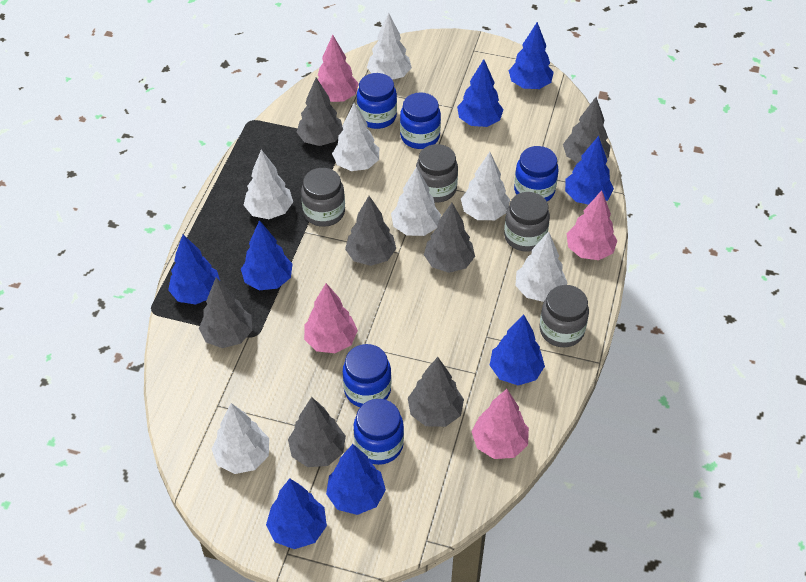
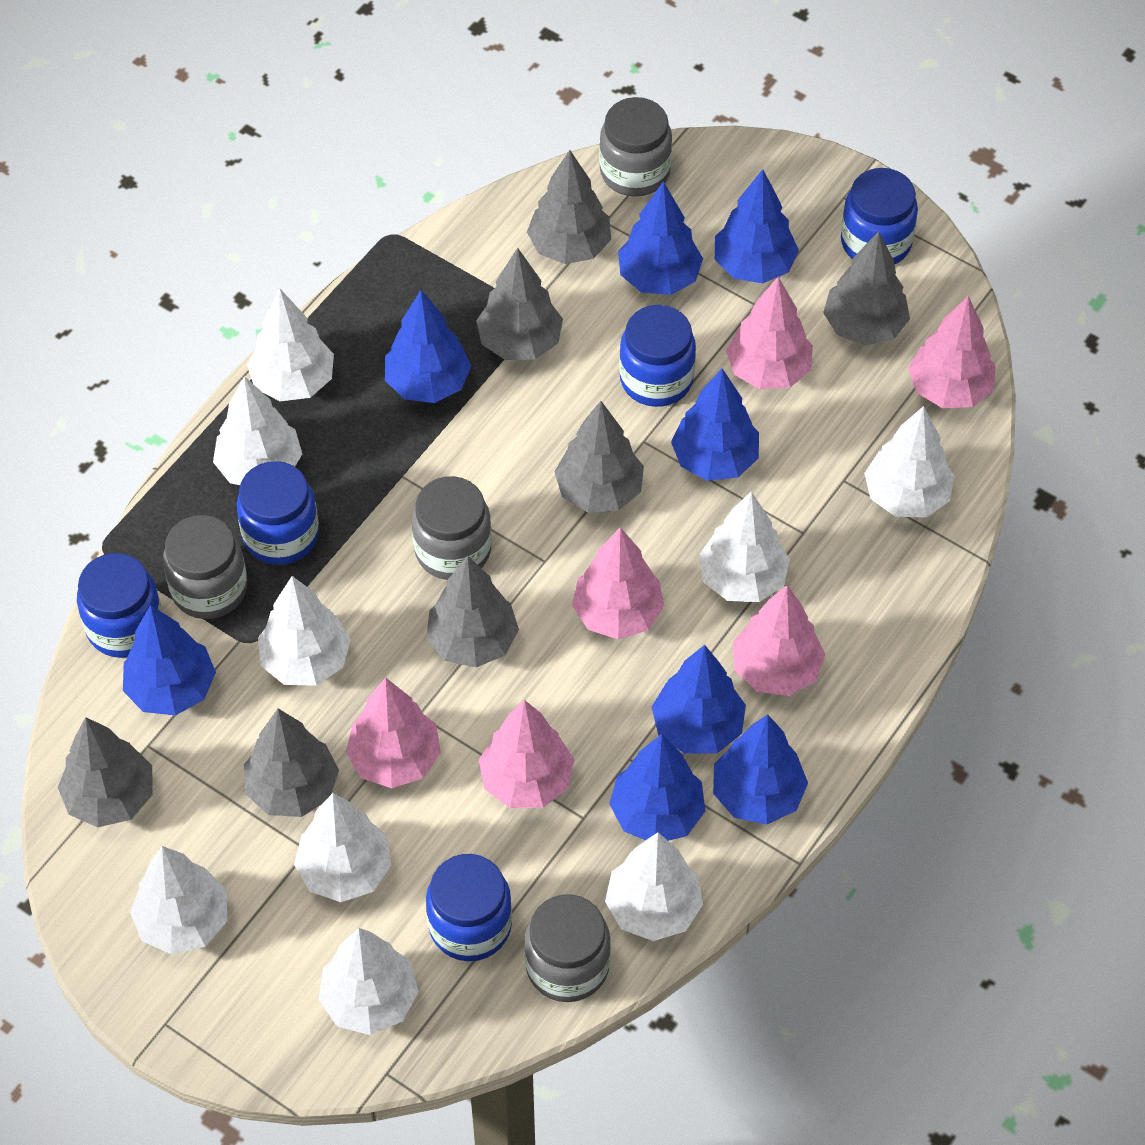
pink tree: [304,283,358,353] [317,35,359,102] [472,389,529,459] [567,190,617,260] = 4 -> [346,678,441,788] [479,700,574,808] [572,527,664,640] [726,277,813,389] [733,585,825,696] [908,296,996,408] = 6
white tree: [212,403,269,474] [244,150,293,219] [332,103,379,171] [367,13,412,80] [391,167,441,236] [461,152,510,220] [515,231,568,302] = 7 -> [130,846,227,955] [213,376,302,485] [247,288,334,401] [258,576,351,686] [294,793,391,902] [319,928,419,1035] [605,832,703,941] [698,491,790,602] [864,406,954,517] = 9

